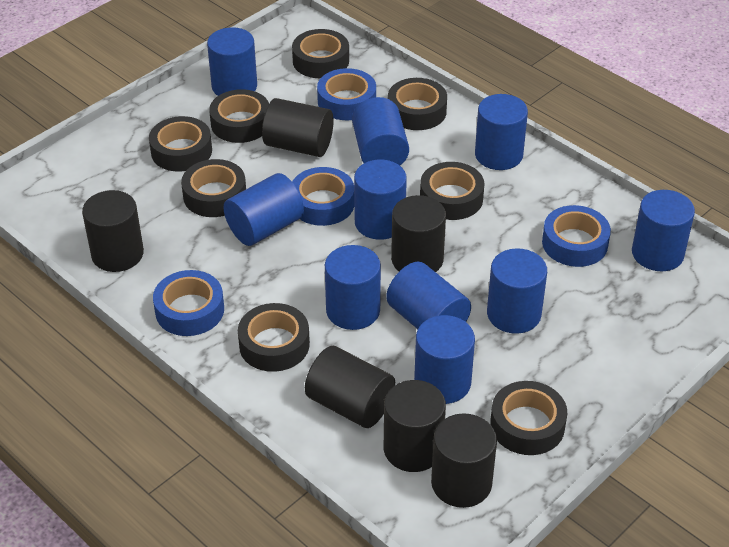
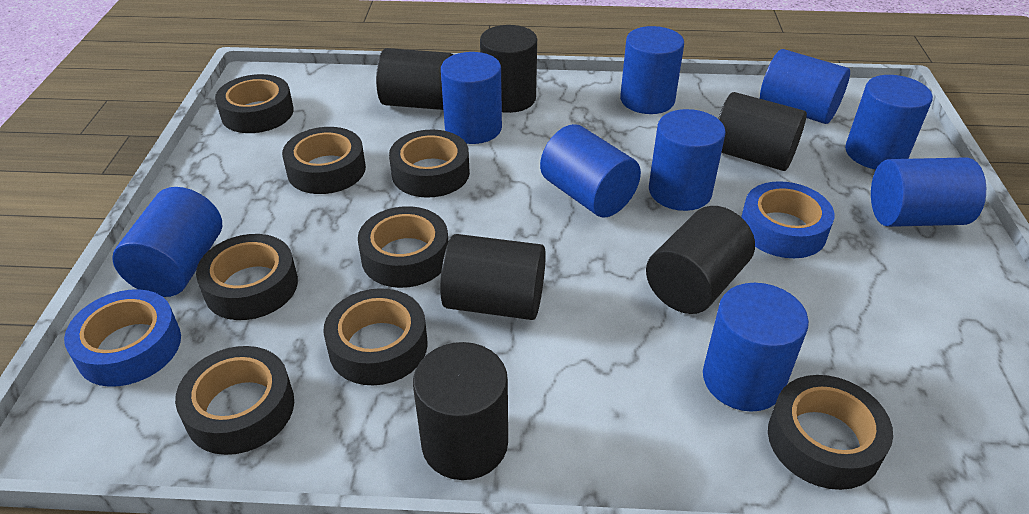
blue cylinder: [207,27,257,96] [224,173,304,246] [325,245,381,330] [352,97,409,165] [354,160,407,240] [386,262,471,329] [414,315,475,404] [475,94,528,170] [487,248,547,334] [632,190,695,271] = 10 -> [112,187,222,297] [441,52,502,144] [540,124,641,217] [620,26,684,114] [649,109,726,211] [703,283,809,412] [760,49,850,124] [845,75,933,170] [871,157,986,227] = 9
blue tape: [153,270,224,336] [292,167,354,226] [317,68,376,120] [542,205,611,267] = 4 -> [64,289,181,387] [741,181,834,258] = 2

